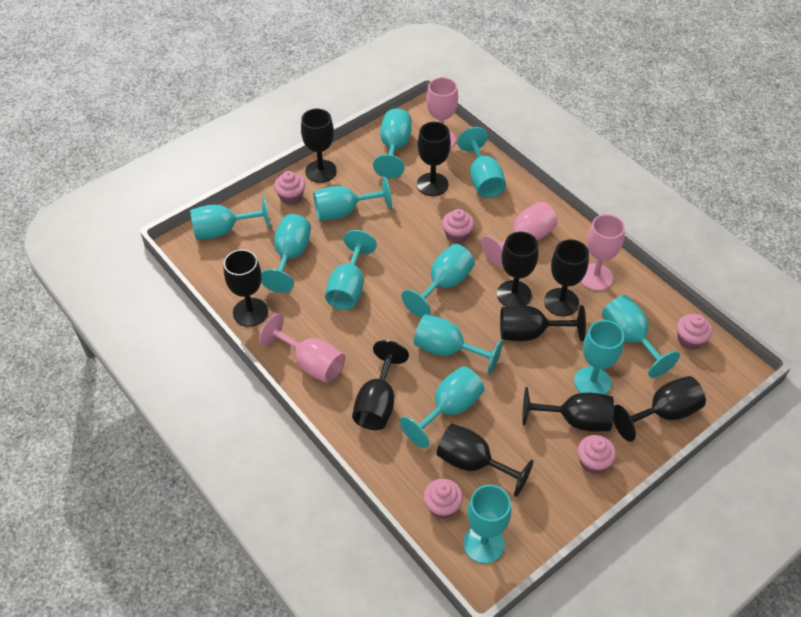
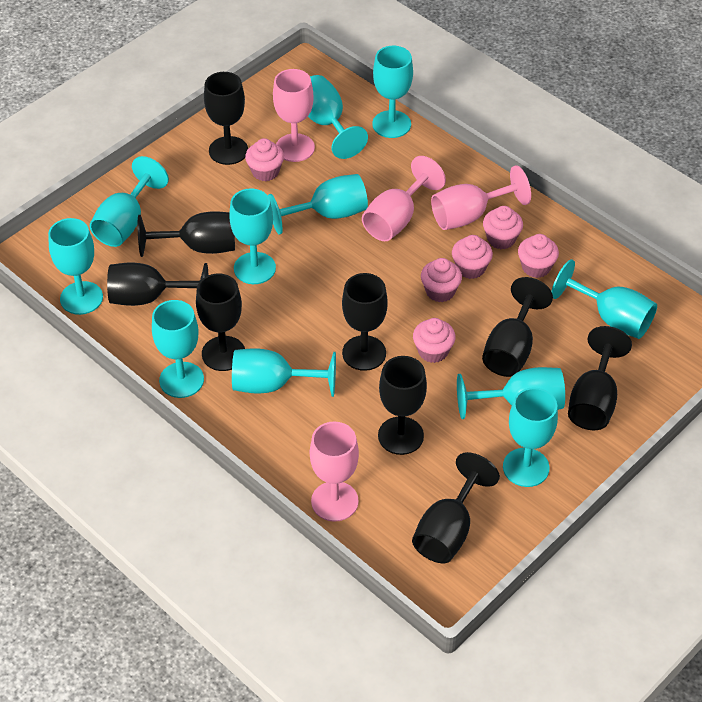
black goblet: [223,249,268,327] [301,109,337,183] [352,340,409,430] [417,122,451,196] [437,424,533,497] [497,232,539,307] [500,305,586,341] [522,387,614,432] [544,239,589,316] [613,376,706,442] = 10 -> [107,263,209,306] [138,211,235,257] [196,274,245,371] [204,72,248,165] [342,273,388,371] [378,356,427,455] [412,452,500,563] [482,277,553,377] [568,326,632,430] = 9
pink cupcake: [274,171,305,205] [423,479,463,519] [442,209,474,244] [577,435,616,474] [677,314,712,350] = 5 -> [245,138,284,181] [413,318,456,363] [421,258,462,302] [452,235,493,279] [483,206,523,249] [518,234,559,278] = 6
turquoise goblet: [190,196,270,239] [261,214,311,293] [313,177,392,221] [325,230,377,310] [373,109,412,178] [400,366,484,448] [402,244,475,318] [414,314,503,375] [457,127,506,198] [463,485,511,564] [574,320,624,395] [602,295,680,378] = 12 -> [48,218,103,315] [90,156,169,247] [152,300,204,398] [229,188,276,284] [232,348,336,397] [268,174,368,235] [308,75,368,159] [372,46,413,138] [457,367,565,419] [503,387,558,487] [551,259,657,339] = 11

